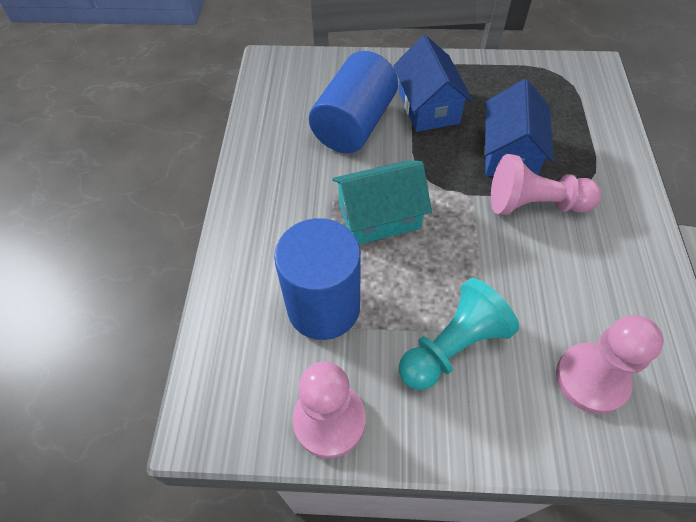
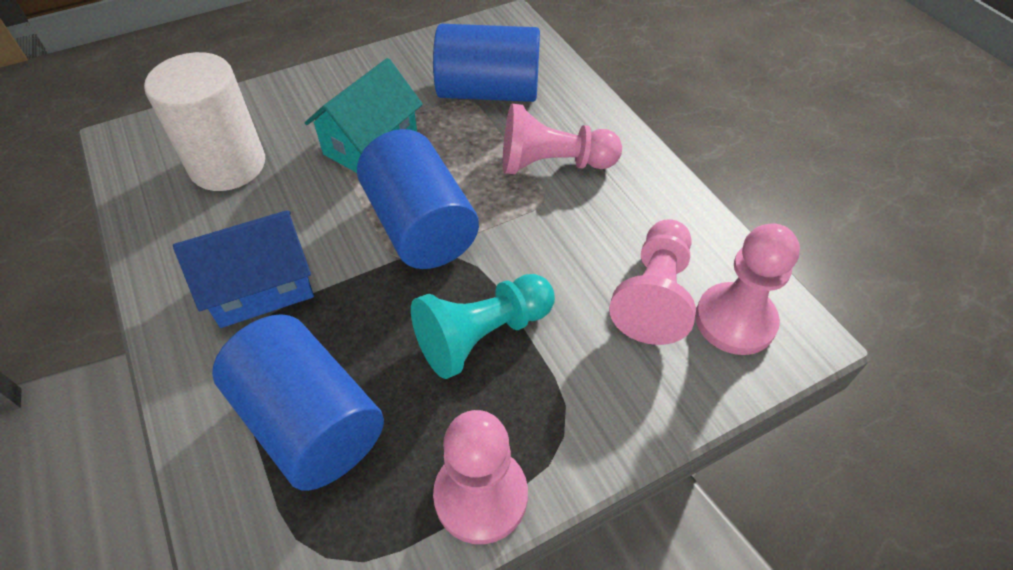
blue cylinder: [274,218,361,340] [309,51,398,153] = 2 -> [212,314,384,491] [357,129,479,269] [433,24,540,102] = 3
blue house: [393,35,473,132] [484,79,554,176] = 2 -> [173,210,314,328] = 1
pink pawn: [293,361,366,458] [491,154,601,215] [556,315,664,414] = 3 -> [433,410,528,544] [503,104,622,174] [609,219,696,345] [696,223,800,355] = 4
white cylinder: none = 0 -> [144,52,265,191] = 1

